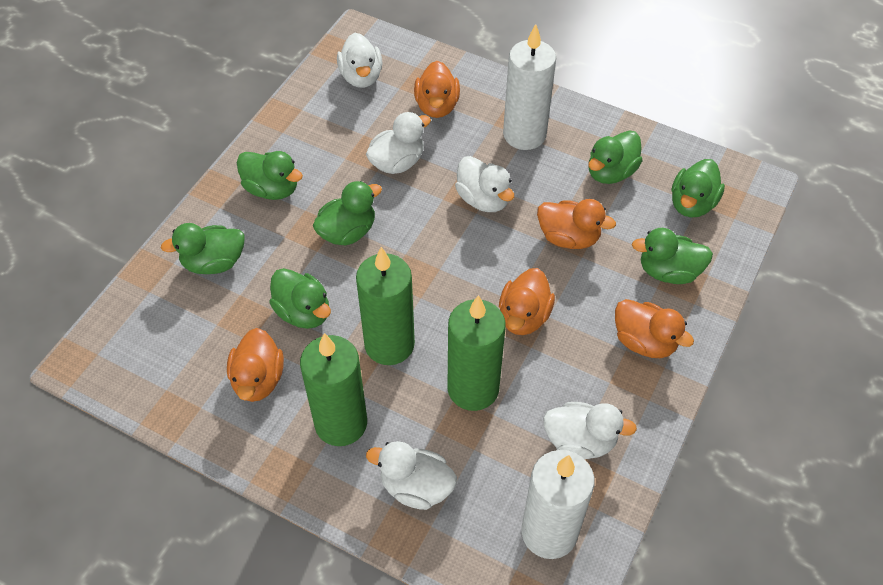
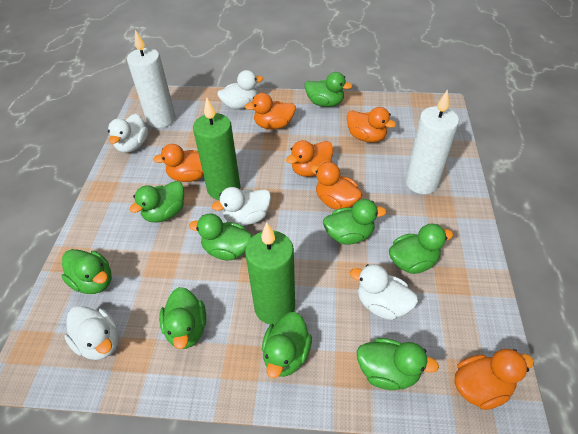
green candle: [300,333,367,446] [356,247,415,365] [447,295,506,411] = 3 -> [193,98,240,200] [245,222,295,325] = 2
green duck: [161,223,245,274] [237,151,303,200] [269,268,331,329] [313,181,382,245] [588,130,643,184] [632,228,713,284] [672,159,725,218] = 7 -> [62,249,112,294] [129,181,184,223] [159,287,206,349] [189,213,252,260] [262,312,312,378] [305,72,352,107] [323,199,386,245] [357,338,439,390] [389,223,453,274] = 9
orange duck: [227,328,284,402] [414,61,460,118] [499,268,555,335] [537,199,616,249] [615,299,694,358] = 5 -> [153,144,204,182] [245,93,296,129] [286,140,333,177] [310,162,362,210] [347,107,396,143] [455,349,534,410] = 6

